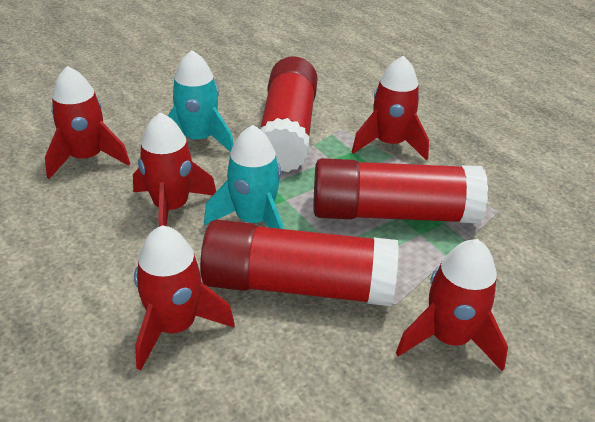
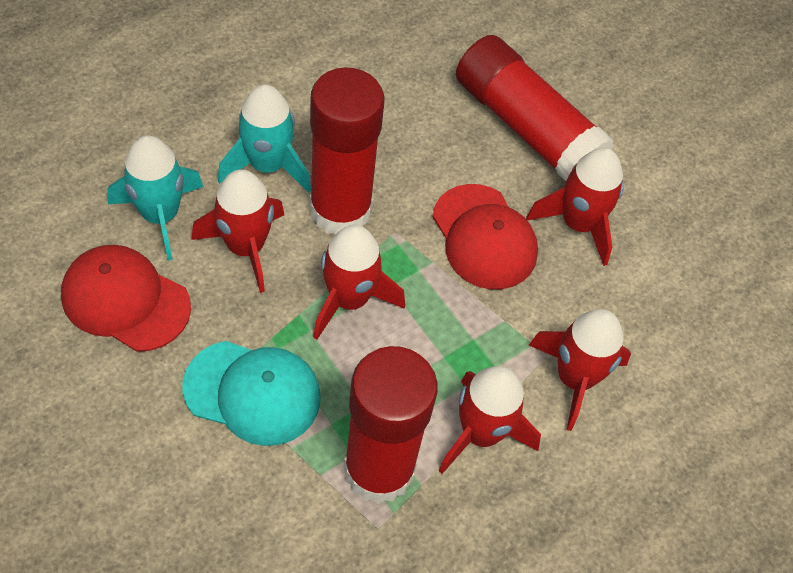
red cap: none = 0 -> [61,245,191,352] [432,184,538,289] = 2
turquoise cap: none = 0 -> [183,341,321,446] = 1

